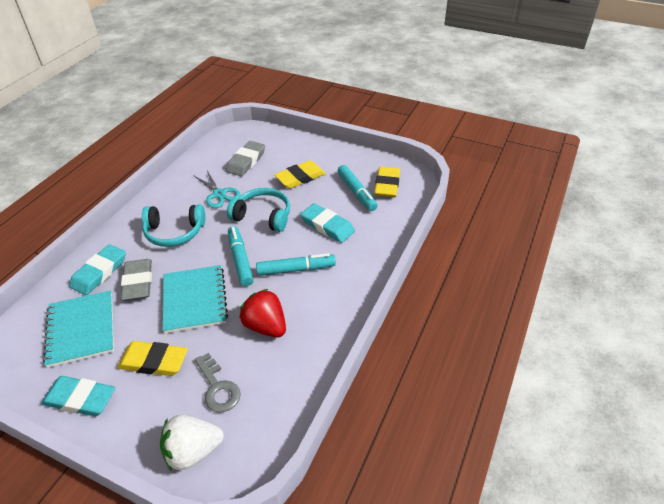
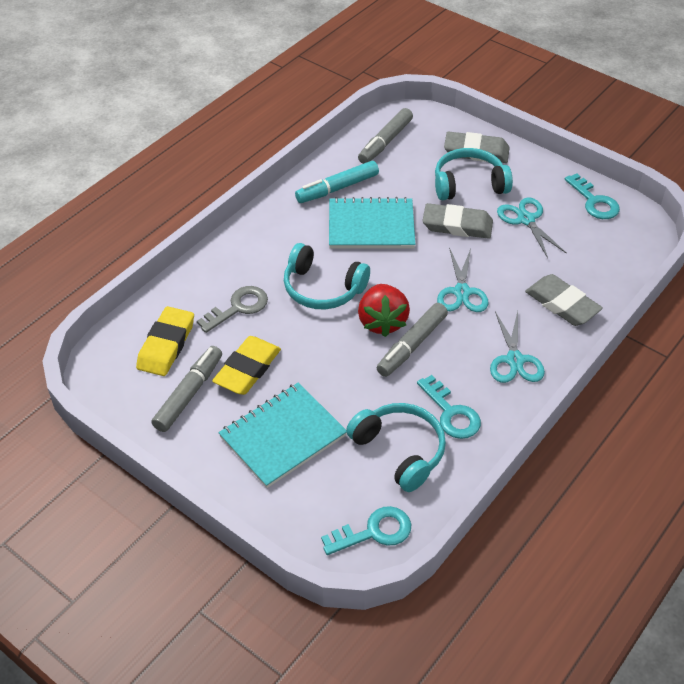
grey eraser: [121,259,152,301] [226,141,265,176] = 2 -> [422,203,493,239] [444,131,510,163] [525,274,603,326] = 3
grey marker: none = 0 -> [152,346,222,432] [358,108,413,164] [377,303,448,377] = 3
turquoise eraser: [41,376,115,416] [69,244,126,295] [300,203,355,243] = 3 -> none = 0
turquoise headphones: [142,205,205,247] [227,188,290,232] = 2 -> [284,243,370,309] [346,403,446,492] [435,148,513,200] = 3
turquoise key: none = 0 -> [321,506,411,555] [417,375,481,439] [565,174,620,219] = 3
turquoise marker: [228,226,254,286] [256,253,336,276] [338,165,378,211] = 3 -> [295,161,379,203] = 1
turquoise scissors: [193,171,241,208] = 1 -> [437,248,488,312] [490,311,545,383] [497,197,566,258] = 3
white strawberry: [160,415,224,471] = 1 -> none = 0
yellow eraser: [117,341,188,376] [274,160,326,189] [374,167,400,197] = 3 -> [136,306,194,376] [212,336,281,395] = 2

